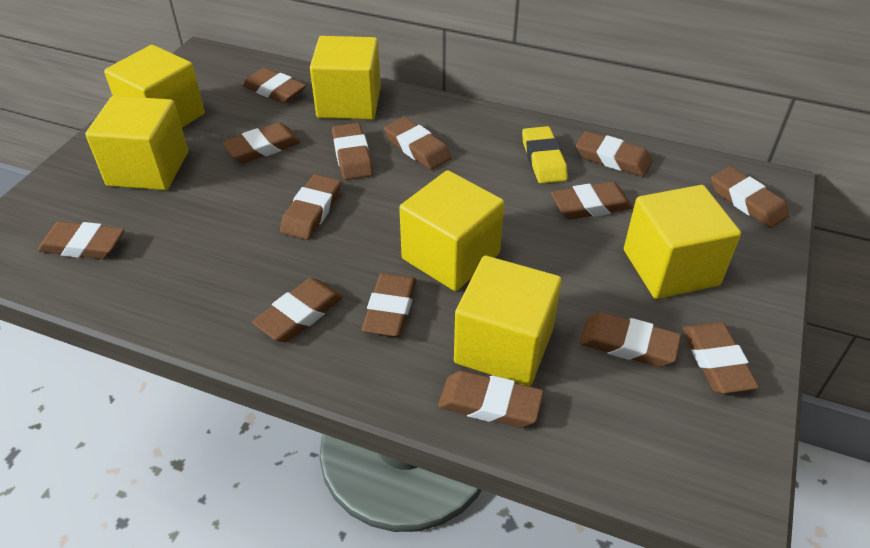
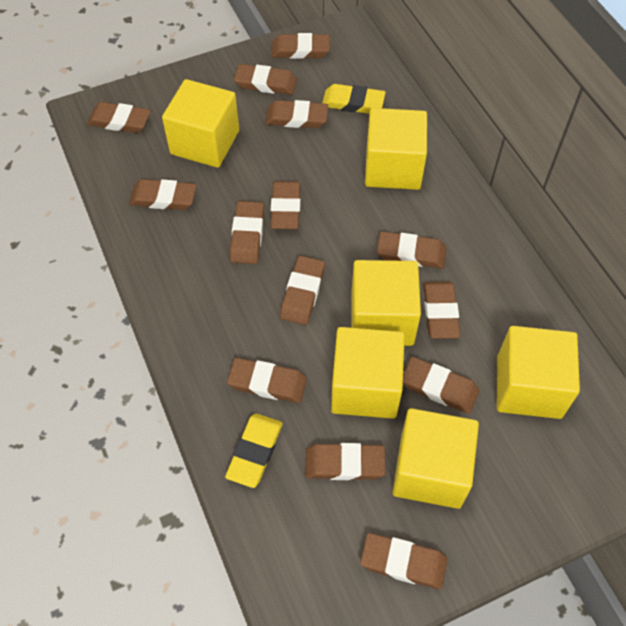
yellow eraser: [522,126,568,184] = 1 -> [225,413,283,488] [322,84,386,114] = 2

